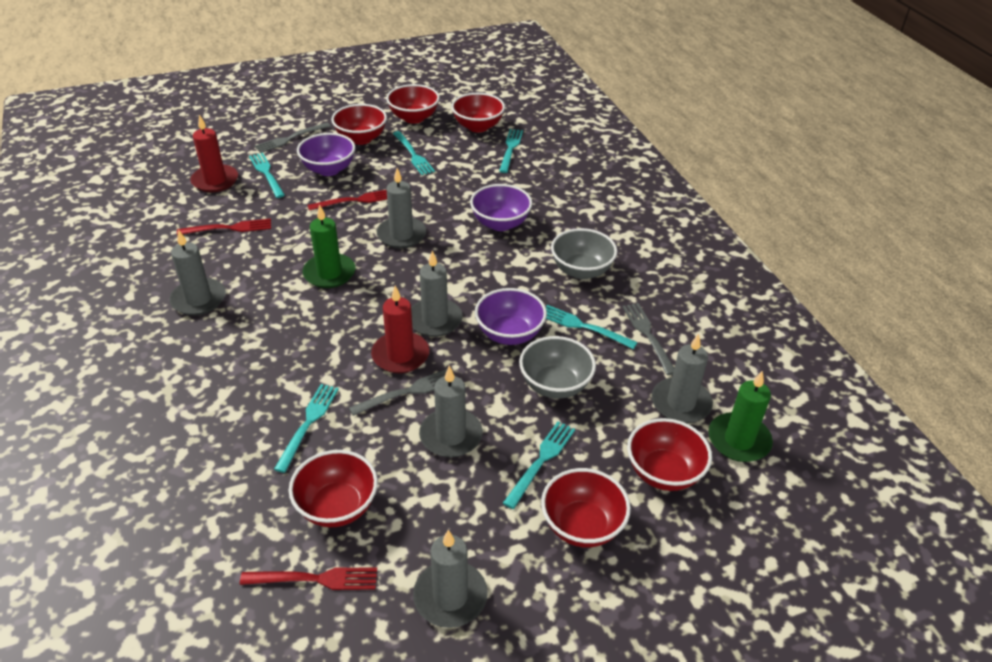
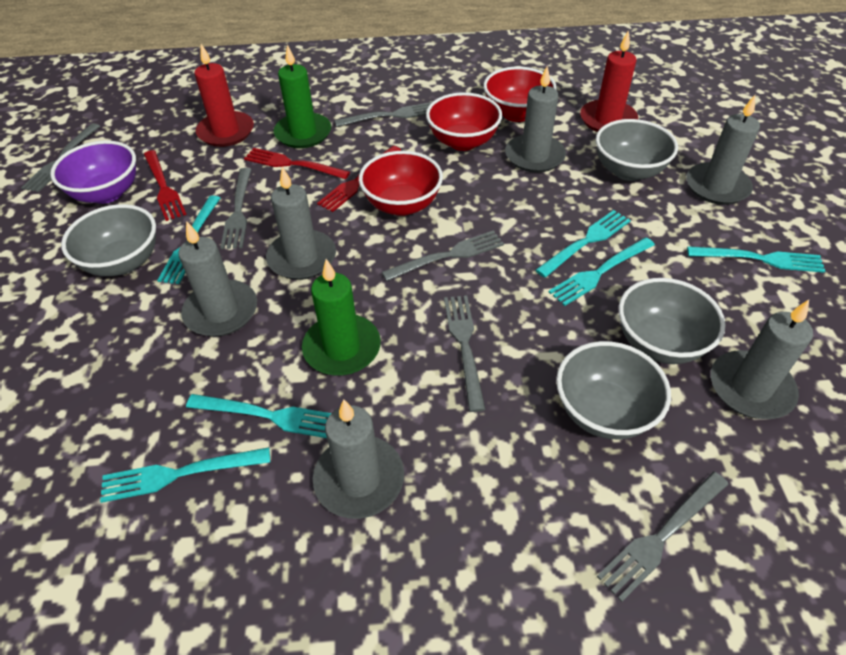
grey bowl: [519,336,596,399] [551,228,617,279] = 2 -> [61,204,156,276] [556,341,671,439] [596,119,678,181] [619,278,726,364] = 4
grey fork: [254,123,331,153] [349,369,447,416] [622,303,674,375] = 3 -> [21,124,100,192] [220,168,251,249] [334,102,432,127] [382,230,504,281] [444,295,486,412] [597,472,728,602] = 6
purple bowl: [297,133,355,176] [470,184,532,231] [475,288,547,345] = 3 -> [50,140,136,204] = 1
red bowl: [289,450,378,527] [331,104,387,145] [386,84,440,124] [451,93,505,132] [541,468,631,548] [627,418,712,491] = 6 -> [359,151,443,216] [426,92,502,151] [483,66,557,122] = 3

